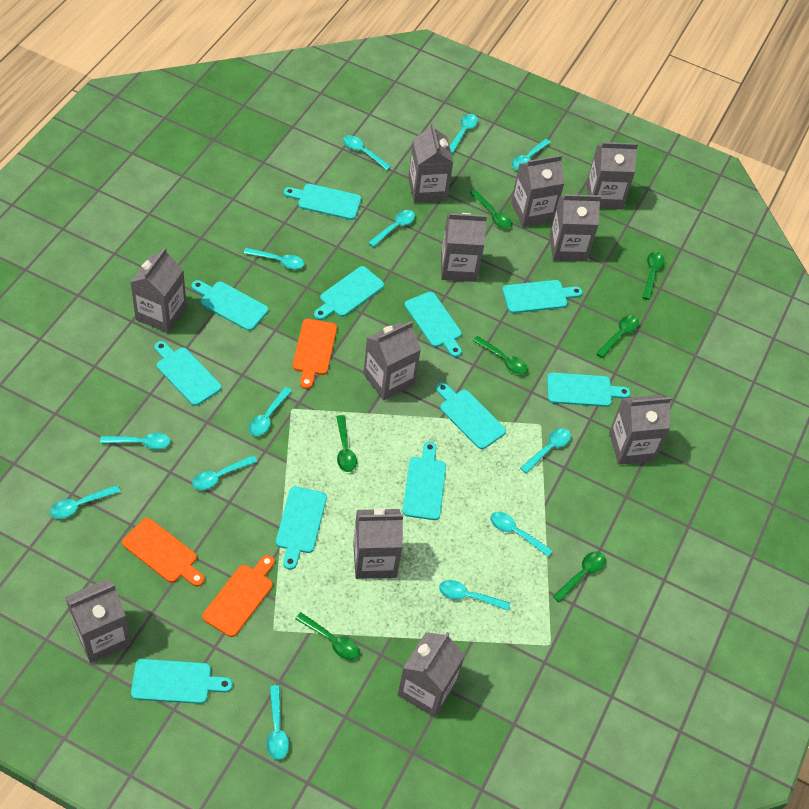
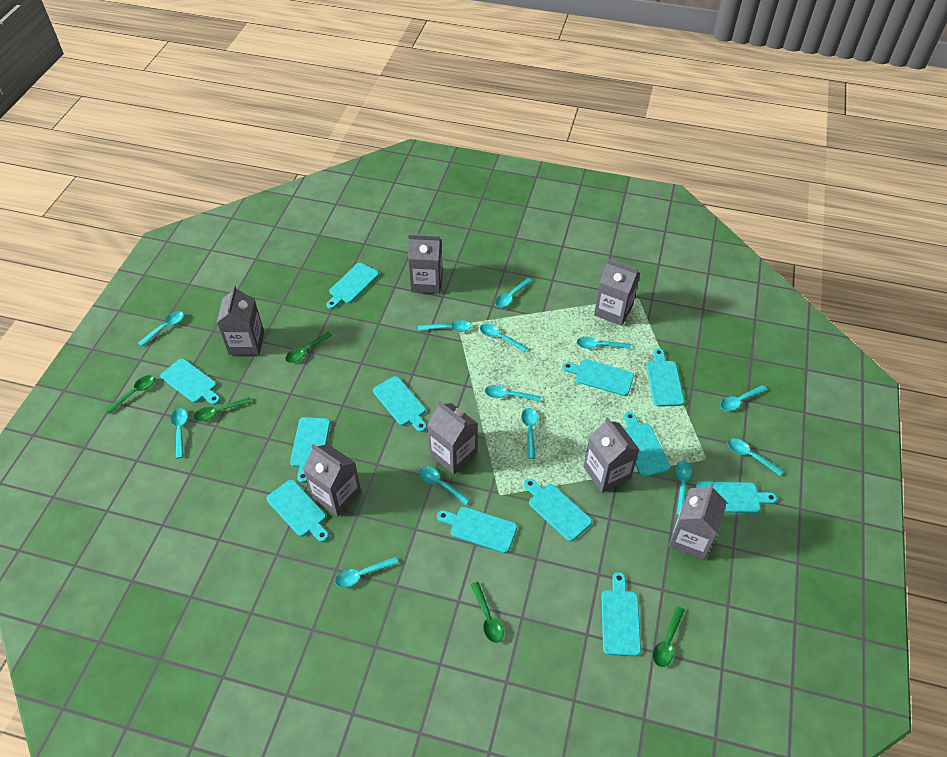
green spoon: [295,612,359,660] [336,415,357,472] [470,190,512,229] [473,336,528,374] [553,551,606,603] [596,315,639,358] [642,252,665,300] = 7 -> [105,375,155,414] [194,397,251,421] [285,332,332,363] [471,582,504,643] [653,606,684,667] = 5
grey carton: [65,579,131,663] [130,247,187,333] [353,508,403,579] [363,321,421,400] [398,632,465,717] [408,123,454,203] [441,213,487,282] [511,155,564,227] [550,194,601,262] [586,142,638,209] [609,395,671,465] = 11 -> [217,285,264,355] [303,444,361,516] [408,234,443,294] [427,401,478,474] [583,417,640,493] [594,258,640,326] [669,483,727,560] = 7
orange cutting board: [122,518,205,586] [202,555,274,637] [293,319,337,389] = 3 -> none = 0
turquoise cutting board: [131,659,233,704] [155,341,222,406] [192,280,268,331] [276,487,327,570] [284,184,361,220] [314,266,384,320] [403,442,446,520] [405,292,462,357] [436,382,506,449] [502,280,583,313] [547,372,631,407] = 11 -> [160,359,220,405] [267,480,329,542] [290,417,330,483] [327,263,379,309] [373,376,427,432] [437,507,517,553] [524,478,592,542] [562,359,634,396] [602,572,641,656] [624,412,671,477] [646,348,684,407] [696,481,777,513] = 12

